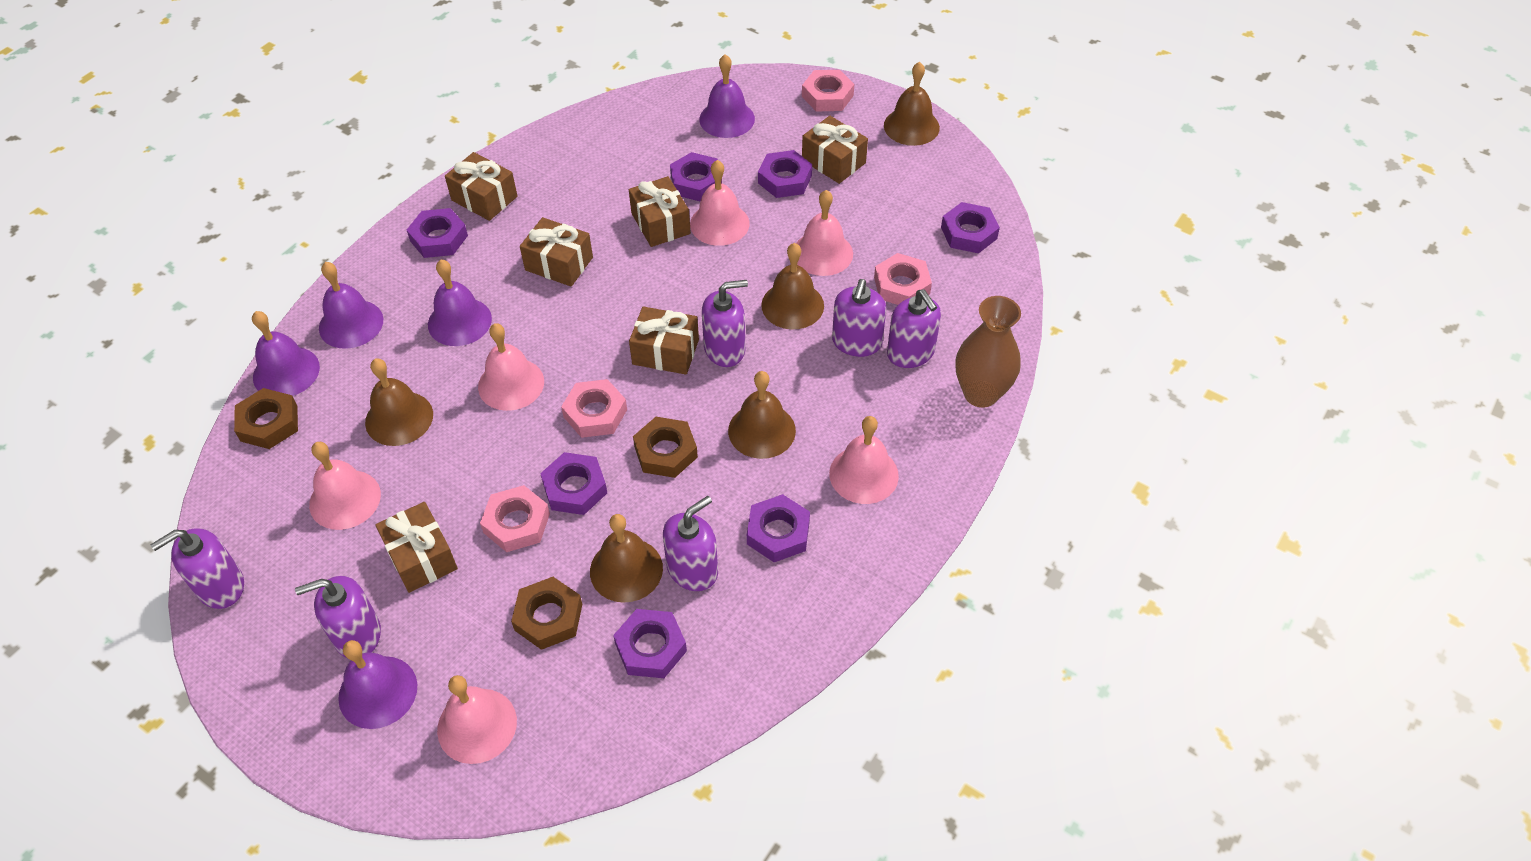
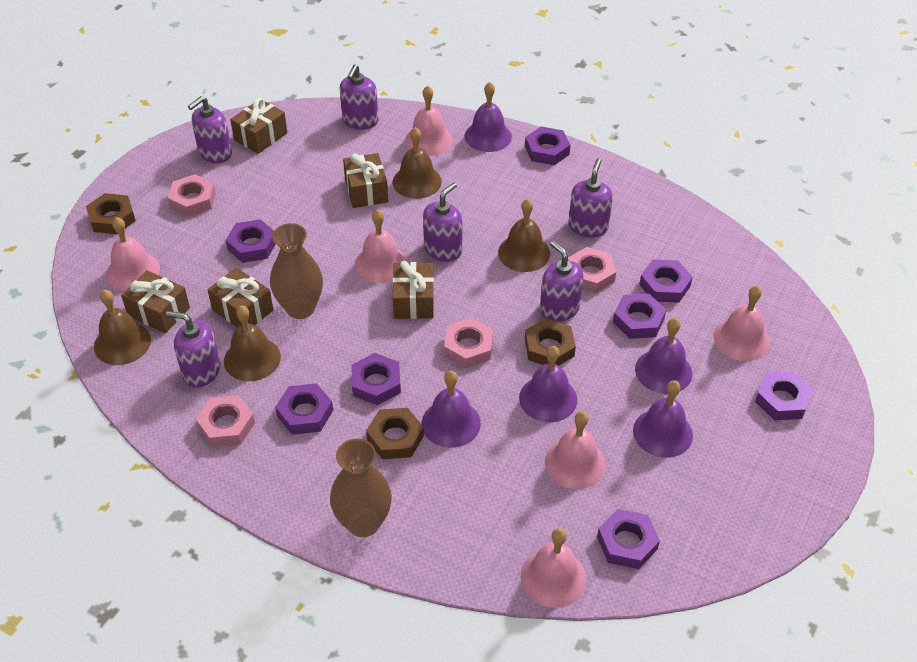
brown bell: [365,358,433,446] [590,514,663,603] [728,371,796,459] [761,243,824,329] [884,62,940,146] = 5 -> [94,290,151,365] [224,306,281,381] [393,127,442,199] [498,199,550,272] = 4
brown gift: [375,502,458,593] [445,152,517,221] [520,217,593,287] [629,176,691,247] [629,306,699,375] [802,116,868,184] = 6 -> [121,270,190,333] [207,267,273,328] [230,98,287,154] [343,153,388,208] [393,261,434,319] = 5
brown vase: [956,296,1021,408] = 1 -> [270,223,323,319] [330,439,392,537] = 2
purple nut: [407,208,468,258] [540,452,607,515] [613,609,687,678] [670,152,722,201] [747,494,810,562] [758,150,812,198] [941,202,1000,253] = 7 -> [226,219,276,263] [275,383,333,435] [351,353,401,405] [525,127,570,165] [597,509,660,569] [613,293,666,339] [639,259,693,303] [755,371,813,420] = 8

